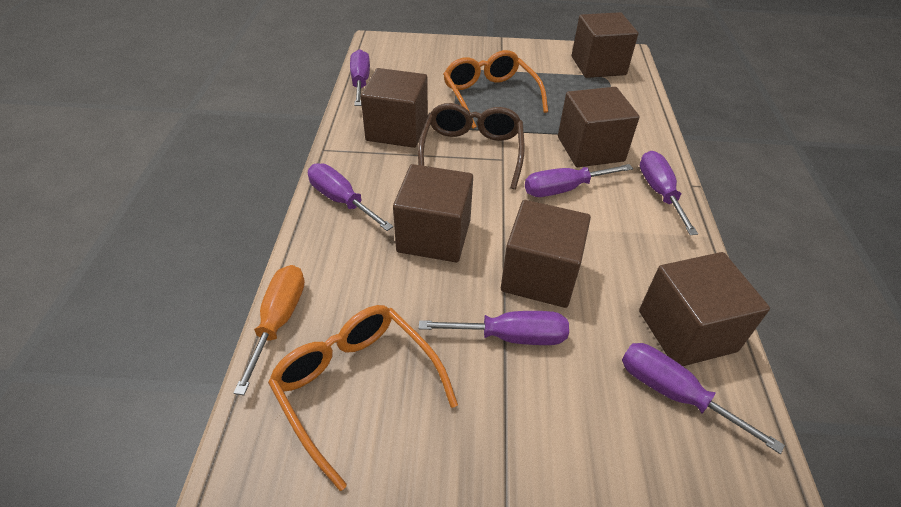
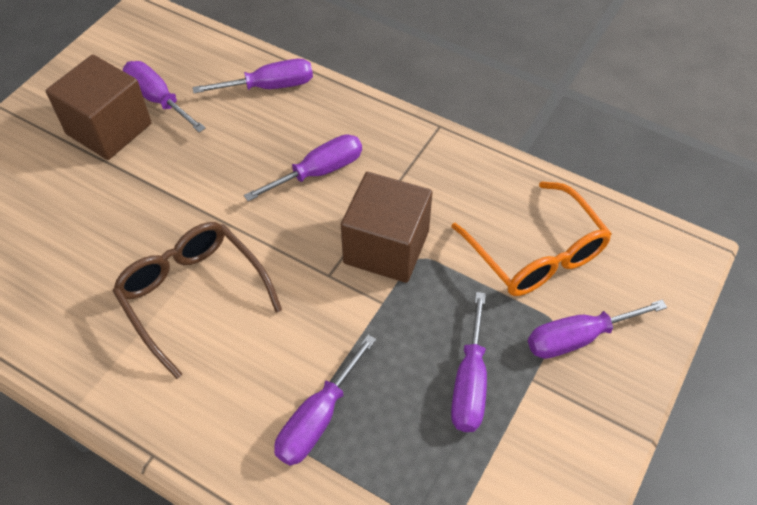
brown cube: [361,68,428,148] [393,164,473,262] [501,200,591,308] [558,87,640,167] [572,12,638,78] [639,252,770,366] = 6 -> [46,55,152,160] [341,172,432,283] = 2
orange glasses: [268,305,458,491] [443,50,548,129] = 2 -> [451,181,612,296] = 1
orange screwdriver: [234,265,305,395] = 1 -> none = 0

